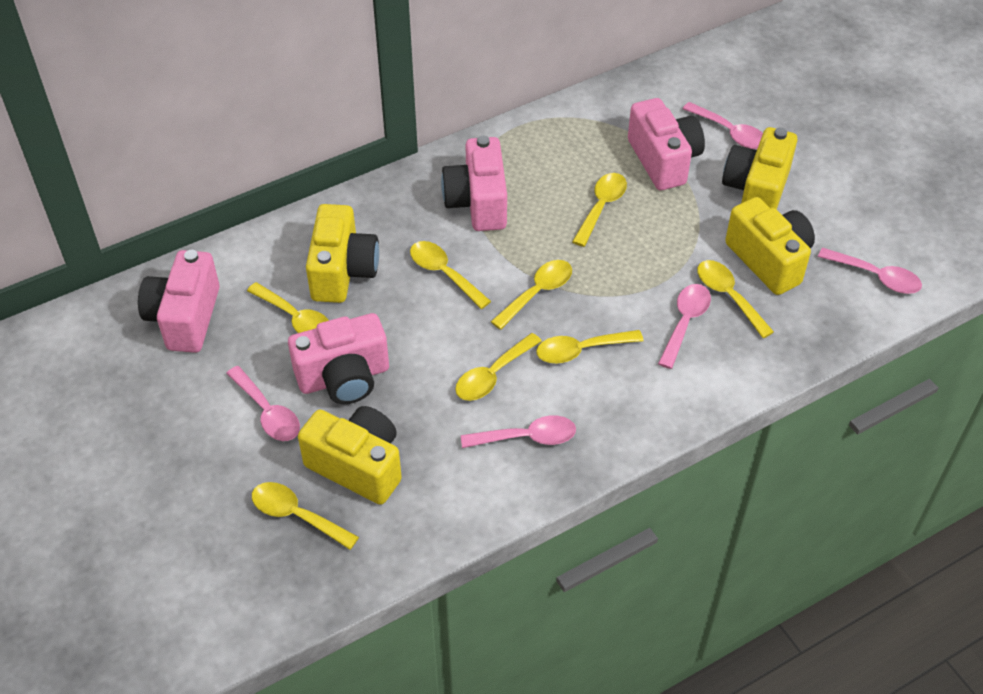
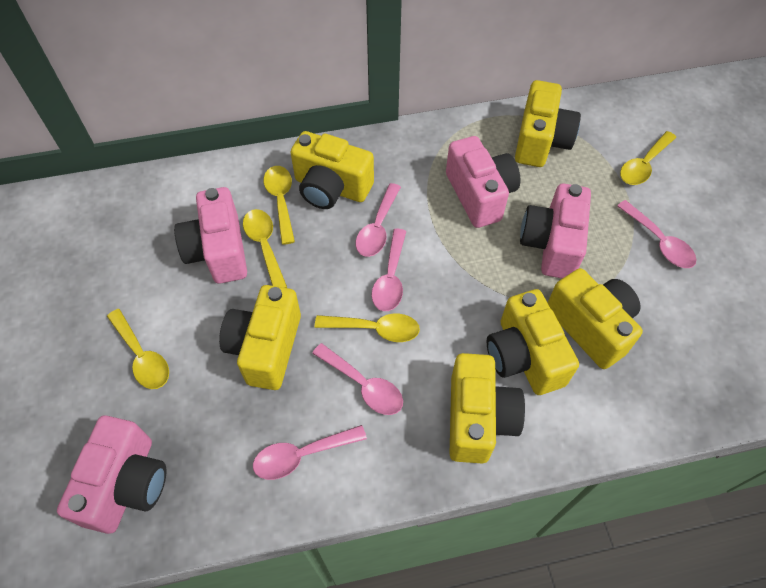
yellow camera: [298,406,402,505] [306,204,379,303] [722,127,797,210] [725,197,815,295] = 4 -> [219,285,301,390] [290,131,374,209] [449,353,525,463] [487,289,579,395] [515,80,581,167] [548,268,643,369] = 6
yellow spoon: [247,282,329,333] [252,482,359,550] [410,241,491,309] [455,333,542,401] [491,260,572,330] [536,330,643,363] [572,173,627,247] [697,260,774,338] = 8 -> [107,309,169,389] [243,209,287,288] [264,166,295,245] [315,314,420,342] [620,131,676,185] = 5

